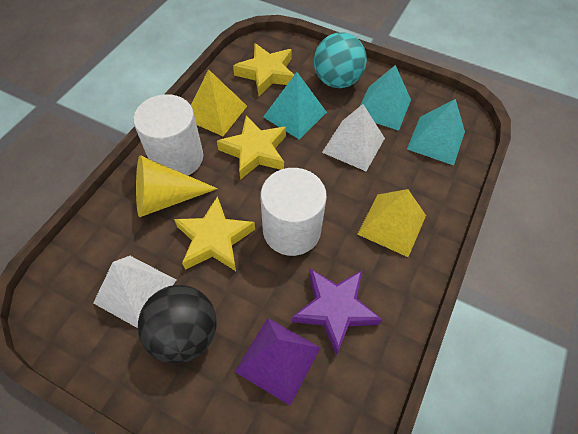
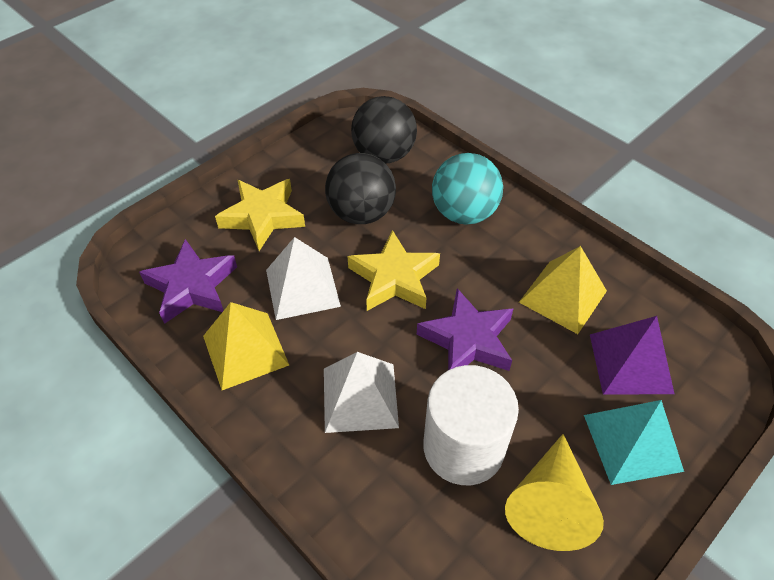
black ball: [138,285,217,364] = 1 -> [325,153,396,224] [351,96,417,164] = 2
purple star: [292,269,383,356] = 1 -> [139,239,237,324] [417,288,513,371] = 2
turquoise pyramid: [263,72,327,139] [360,65,411,131] [407,99,465,166] = 3 -> [584,400,684,485] = 1
white cylinder: [133,94,203,176] [260,168,327,256] = 2 -> [423,365,519,485] = 1
yellow star: [174,196,255,271] [217,116,286,180] [233,43,294,96] = 3 -> [215,179,305,251] [348,230,440,311] = 2

